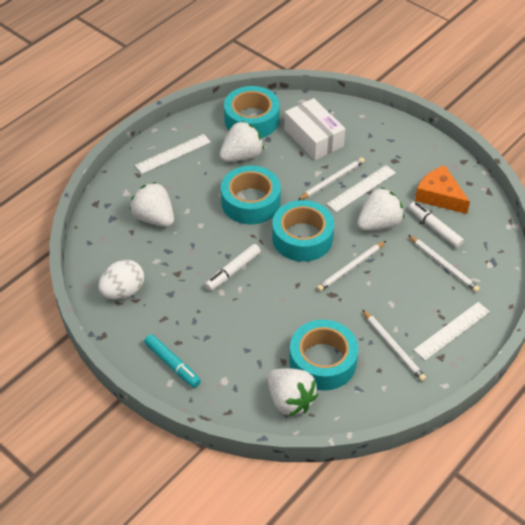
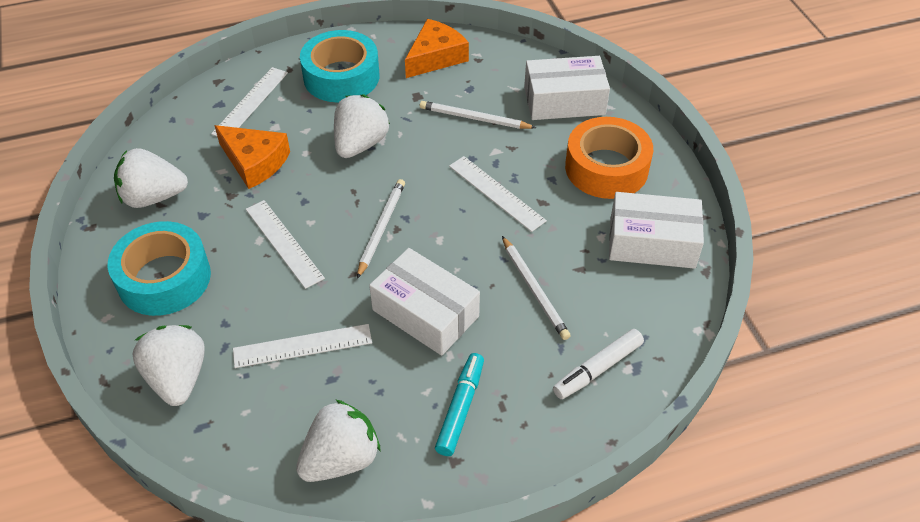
orange cheese: [415,165,470,214] = 1 -> [214,125,290,189] [405,19,469,78] = 2
orange tape: none = 0 -> [565,117,653,199] = 1
turquoise tape: [221,165,281,225] [224,86,280,138] [272,200,334,262] [289,320,358,390] = 4 -> [108,221,211,316] [300,30,379,103] = 2
white box: [284,98,345,160] = 1 -> [369,248,480,356] [524,56,610,120] [609,192,704,269] = 3
white egg: [98,260,144,300] = 1 -> none = 0
white marker: [205,244,261,291] [409,202,464,248] = 2 -> [553,329,644,399] = 1
white pencil: [298,157,365,200] [317,241,386,292] [362,309,426,382] [408,235,480,292] = 4 -> [357,179,405,279] [420,101,536,129] [502,236,571,340] = 3
white ruler: [135,134,211,174] [327,165,396,212] [414,302,490,360] = 3 -> [211,67,288,136] [233,324,372,368] [246,200,325,289] [449,156,547,232] = 4

